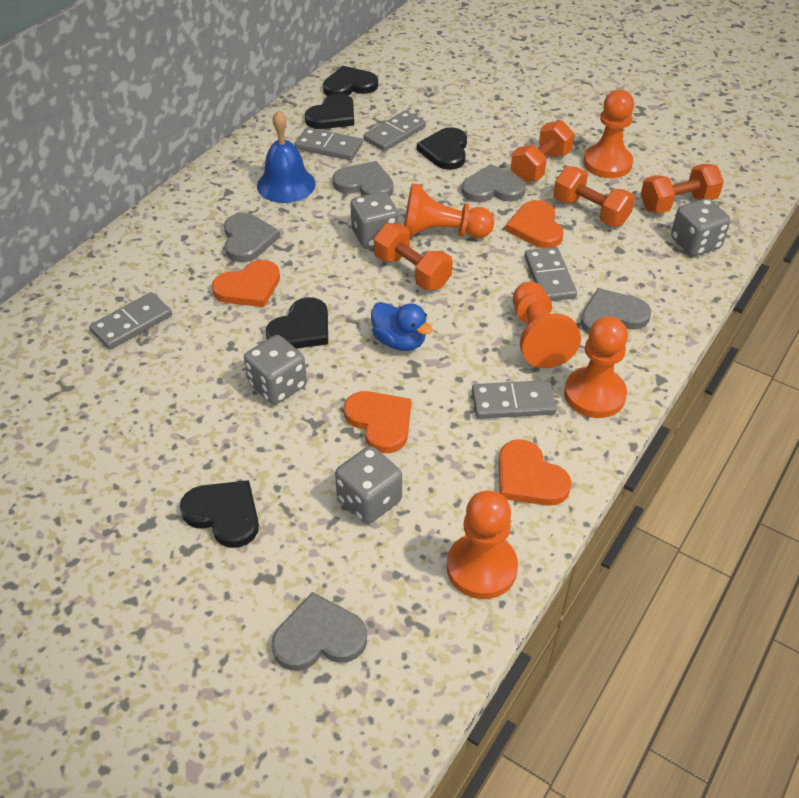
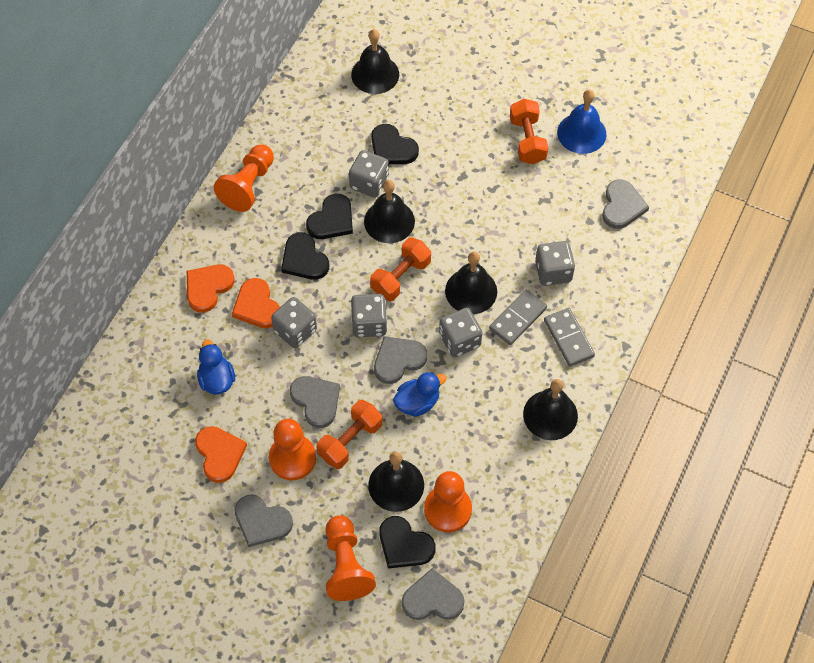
black bell: none = 0 -> [351,29,399,94] [364,180,415,243] [368,452,424,512] [445,252,497,314] [523,379,578,440] = 5
black heart: [180,480,259,548] [266,297,328,349] [305,93,354,129] [323,66,378,96] [417,127,467,170] = 5 -> [281,232,329,280] [306,194,353,239] [371,124,419,164] [379,516,436,569] = 4
blue duck: [371,302,433,351] = 1 -> [197,339,235,394] [393,372,447,417] = 2
grey dice: [244,335,307,405] [335,446,402,524] [350,191,399,249] [671,198,730,256] = 4 -> [271,297,317,348] [349,150,389,198] [351,294,387,337] [439,308,482,357] [535,241,575,286] = 5
grey domino: [89,292,172,350] [295,127,362,160] [364,110,426,151] [472,380,557,419] [524,247,577,301] = 5 -> [489,290,547,345] [544,308,595,367] = 2
orange dumbbell: [374,223,453,290] [511,120,574,182] [553,166,635,226] [640,164,724,213] = 4 -> [317,400,382,469] [370,238,431,301] [510,99,548,164] = 3
orange heart: [212,260,280,307] [344,391,411,453] [499,439,572,506] [505,200,564,248] = 4 -> [187,265,235,313] [195,426,247,483] [232,278,280,328] = 3
orange pawn: [404,183,494,238] [447,490,518,599] [513,282,581,368] [564,316,628,418] [583,90,634,178] = 5 -> [214,145,274,212] [269,419,316,480] [325,515,376,601] [424,471,472,532] = 4

